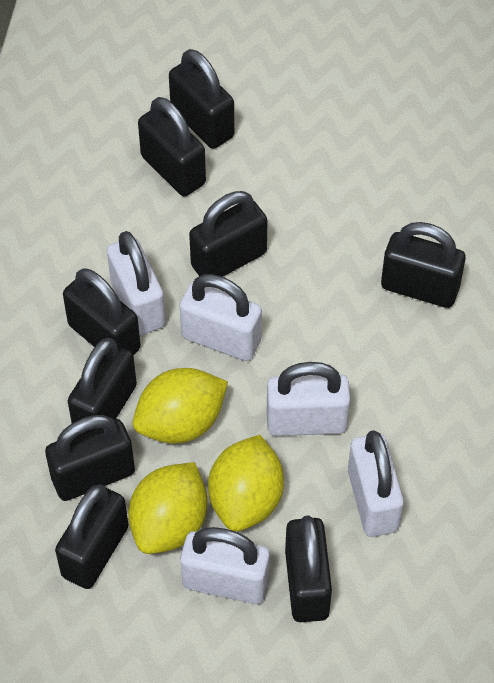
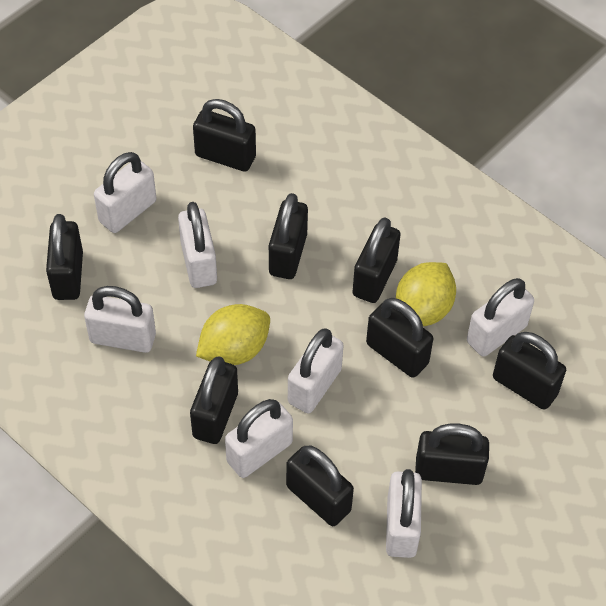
white padlock: [107,231,166,335] [180,274,262,361] [180,527,270,604] [267,362,350,436] [348,430,404,537] = 5 -> [84,286,156,353] [94,152,156,233] [178,202,217,288] [225,399,293,478] [288,328,344,413] [386,469,422,558] [467,278,534,357] = 7
yellow lemon: [128,462,207,554] [133,368,228,443] [208,435,284,532] = 3 -> [196,304,270,365] [396,262,456,326] = 2

